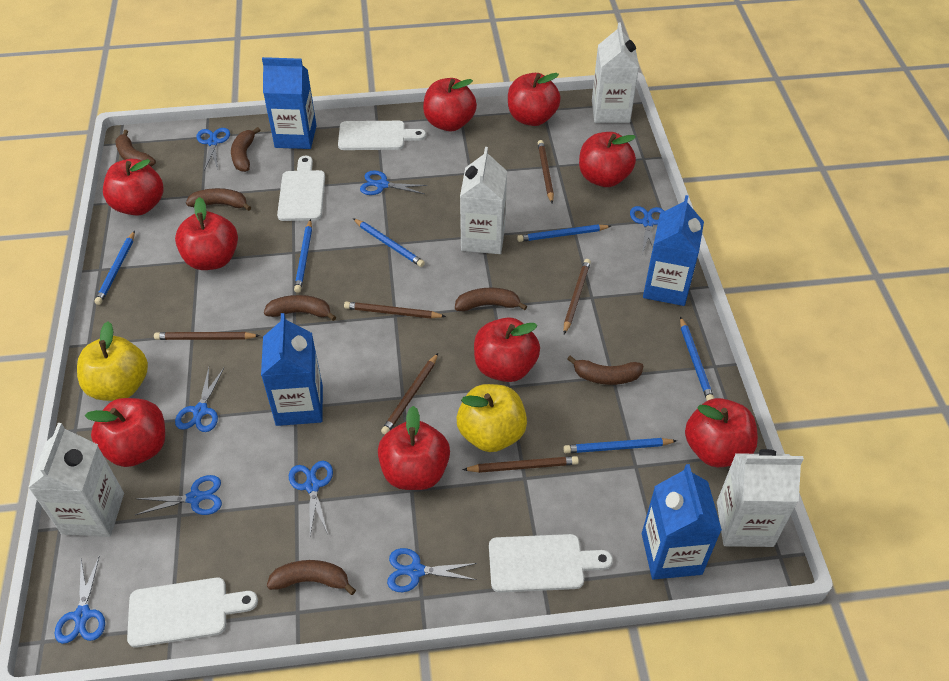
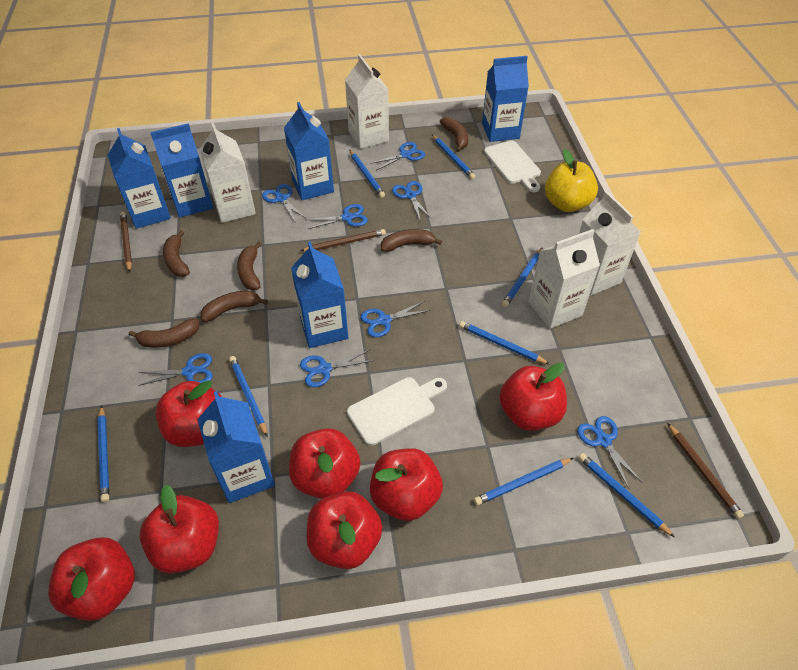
blue carton: [261,313,323,426] [262,57,317,149] [642,464,722,580] [643,195,704,306] = 4 -> [108,128,171,229] [150,123,213,217] [197,391,275,503] [284,102,334,200] [291,241,348,348] [482,56,529,142] = 6
blue pencil: [94,231,135,305] [294,219,312,293] [353,218,425,267] [517,224,611,242] [563,438,677,453] [680,316,714,401] = 6 -> [98,405,109,502] [229,356,267,436] [349,150,385,198] [432,135,475,179] [459,321,550,364] [474,458,574,505] [502,247,543,307] [578,453,675,538] = 8
brown banana: [115,130,156,167] [186,188,251,211] [231,127,260,172] [264,295,336,321] [267,560,356,595] [455,288,527,311] [567,355,644,385] = 7 -> [129,318,199,348] [163,230,190,277] [201,291,268,322] [237,242,262,290] [381,229,442,252] [440,117,468,152] = 6
brown pencil: [154,332,260,340] [344,302,446,318] [381,353,438,435] [462,456,579,473] [538,140,554,203] [564,259,591,334] = 6 -> [120,212,132,273] [301,229,386,251] [667,423,744,519] = 3
red apple: [85,398,165,467] [103,159,163,216] [175,197,238,270] [378,406,450,490] [423,78,477,131] [474,317,540,382] [508,73,561,126] [579,132,636,187] [685,398,758,467] = 9 -> [48,537,135,621] [140,485,219,574] [155,380,222,447] [289,428,360,499] [307,491,382,569] [370,448,443,521] [499,363,567,431] = 7
white cutting board: [127,577,258,648] [277,156,325,221] [338,121,426,150] [489,534,613,593] = 4 -> [347,377,447,446] [484,141,541,192] = 2
yellow apple: [77,321,148,401] [457,384,527,452] = 2 -> [545,149,598,212] = 1

